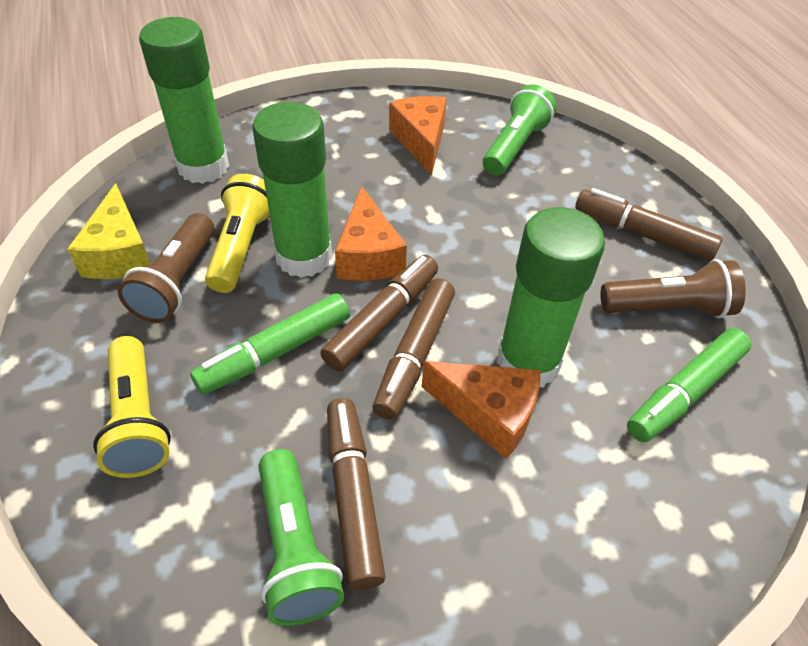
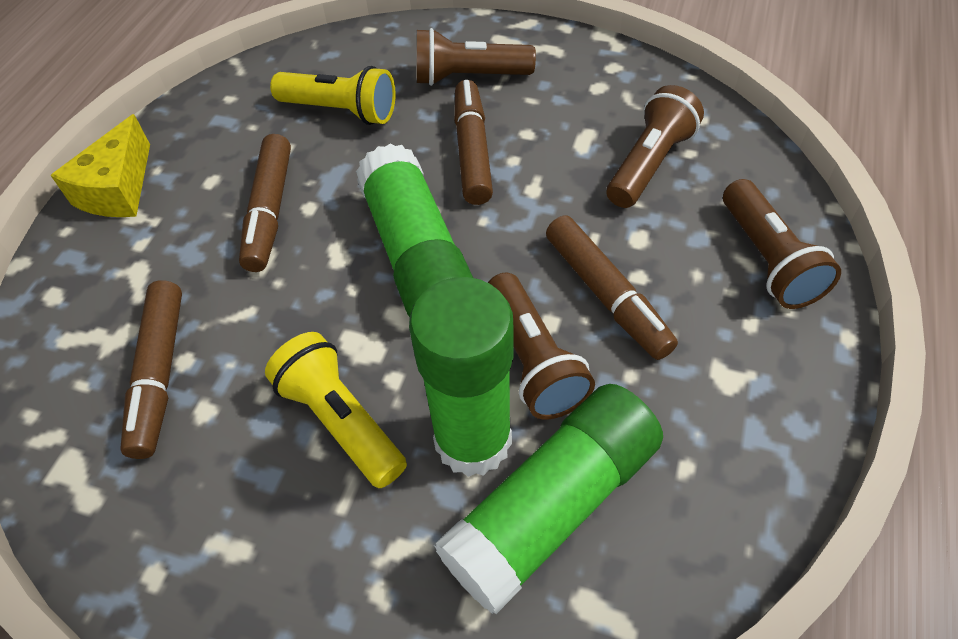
brown flashlight: [118,213,215,323] [600,259,746,318] = 2 -> [417,28,536,86] [488,272,595,419] [606,85,704,208] [723,179,841,309] = 4
green flashlight: [258,449,344,626] [483,85,557,176] = 2 -> none = 0
green marker: [190,293,350,395] [627,328,751,442] = 2 -> none = 0
orange cheese: [335,186,407,281] [389,96,447,175] [422,361,540,459] = 3 -> none = 0

